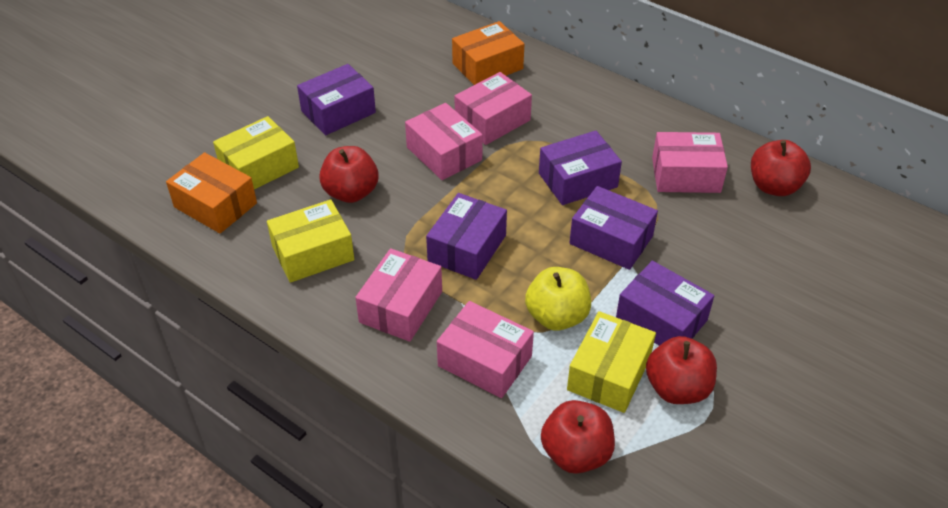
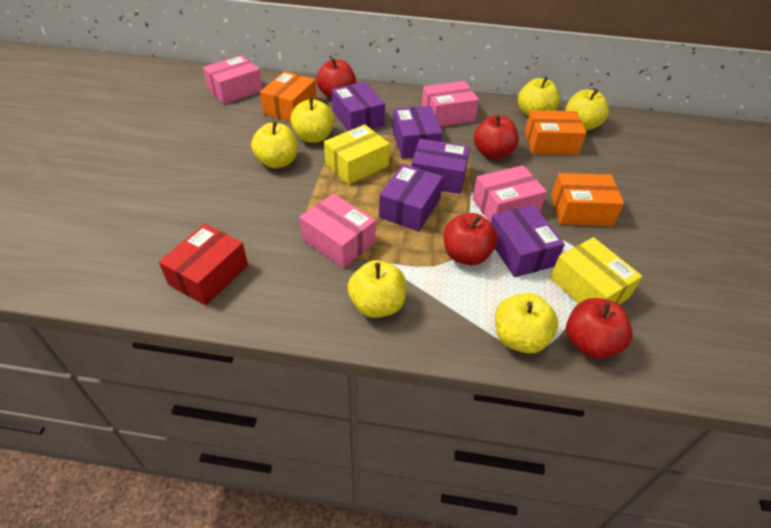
orange box: [166,152,257,233] [452,21,524,85] = 2 -> [260,71,317,122] [525,110,586,155] [551,173,624,226] = 3
pink box: [355,248,442,342] [405,103,483,180] [437,301,534,398] [455,72,532,145] [652,132,728,193] = 5 -> [203,55,262,104] [300,194,376,268] [421,81,479,127] [472,165,547,223] = 4
red box: none = 0 -> [159,224,248,306] = 1
yellow apple: [525,267,591,331] = 1 -> [251,121,298,169] [291,97,334,143] [348,260,406,318] [495,293,558,353] [518,76,560,117] [565,89,609,131] = 6
yellow box: [213,116,299,189] [267,200,354,283] [567,311,656,413] = 3 -> [324,124,390,185] [550,237,642,304] = 2

